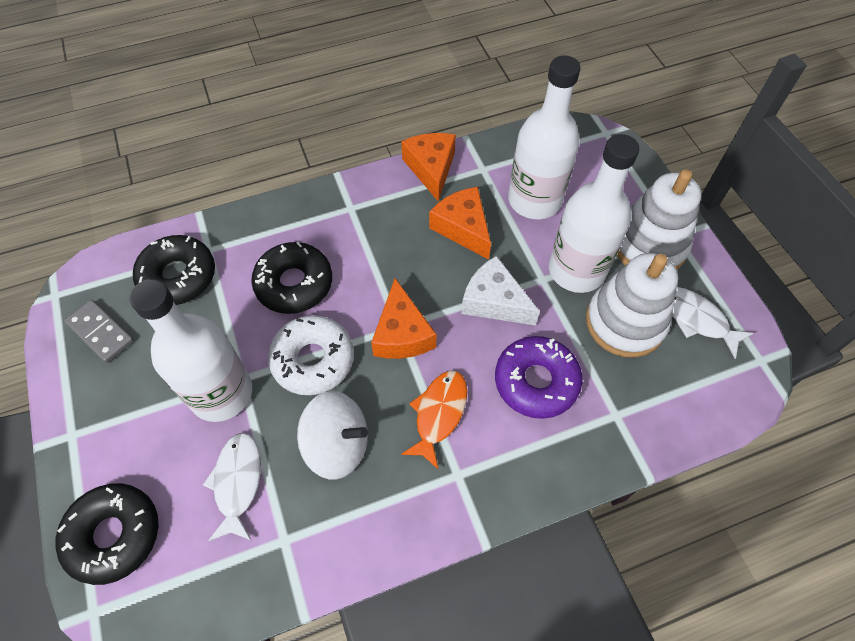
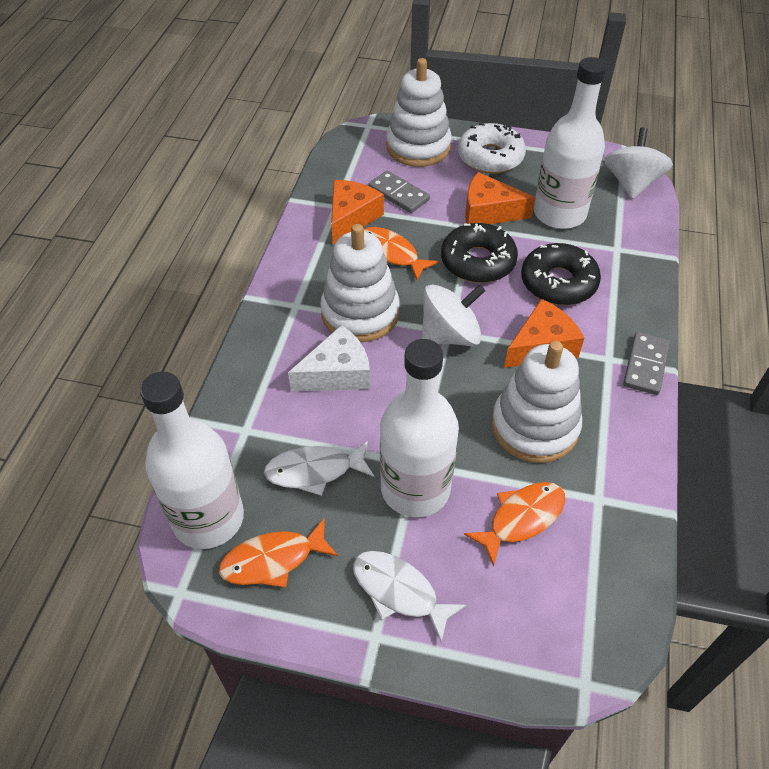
black donut: [55,483,159,585] [133,235,215,305] [251,242,332,314] = 3 -> [441,223,518,283] [521,243,601,305] = 2
grey domino: [64,300,134,363] = 1 -> [368,171,430,213] [623,332,670,395] = 2
orange fish: [401,371,467,470] = 1 -> [219,518,338,588] [364,227,439,280] [464,482,565,567] = 3
purple donut: [495,336,582,419] = 1 -> none = 0
white spinning top: [297,391,368,480] = 1 -> [421,284,485,346] [604,127,673,199] = 2
white stacking toy: [586,253,678,358] [617,169,701,269] = 2 -> [320,224,400,342] [386,58,452,167] [492,341,582,463] = 3

